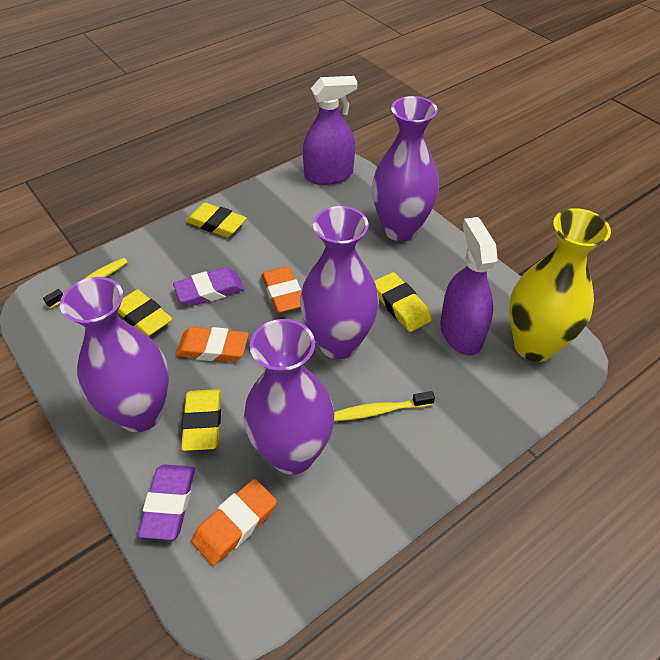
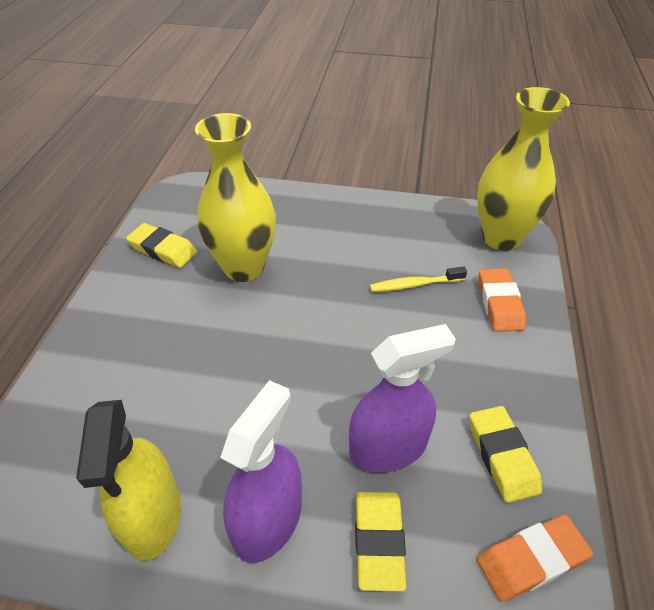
orange eraser: [176,327,249,362] [191,479,277,566] [262,266,301,313] = 3 -> [477,515,593,602] [479,268,526,332] = 2
purple eraser: [138,465,195,540] [173,267,244,306] = 2 -> none = 0
purple vase: [60,277,169,432] [244,319,334,475] [300,206,379,359] [372,96,439,241] = 4 -> none = 0
yellow eraser: [118,289,172,337] [181,389,221,451] [186,203,247,237] [374,272,432,332] = 4 -> [126,223,197,268] [355,492,407,591] [470,406,542,503] = 3
yellow spray bottle: none = 0 -> [76,400,181,561] = 1
yellow toothbrush: [43,258,128,309] [334,391,435,421] = 2 -> [370,266,467,292] = 1
yellow vase: [509,208,611,362] = 1 -> [195,113,276,282] [477,87,570,251] = 2

